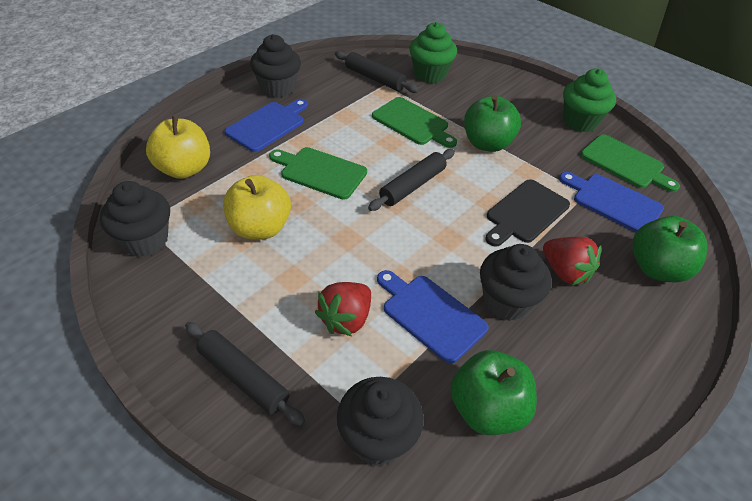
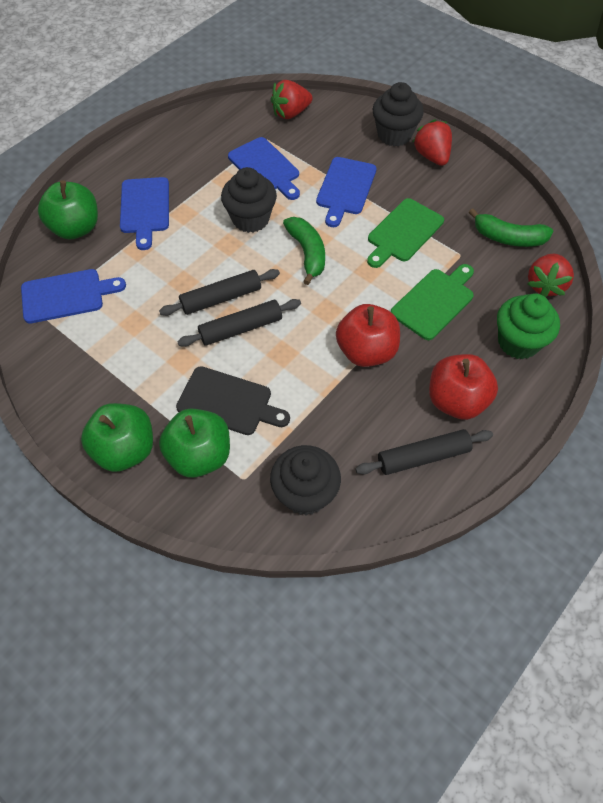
black cupcake: [100,181,170,257] [250,34,301,98] [337,377,424,466] [480,244,552,321] = 4 -> [221,167,277,233] [270,445,341,515] [373,82,424,147] = 3
blue cutting board: [225,99,308,152] [377,270,489,364] [559,172,664,232] = 3 -> [21,269,126,323] [120,177,169,250] [228,137,300,200] [316,157,377,227] = 4
green banana: none = 0 -> [283,217,325,285] [469,209,553,247] = 2
green cupcake: [410,22,457,83] [563,69,616,132] = 2 -> [497,293,560,359] = 1
green cutting board: [269,147,367,200] [372,97,457,148] [580,134,680,192] = 3 -> [367,198,444,268] [391,264,474,340] = 2
red apple: none = 0 -> [336,304,400,367] [429,354,498,420] = 2
red strawberry: [315,282,371,336] [543,237,601,285] = 2 -> [271,80,313,119] [413,119,452,166] [527,253,574,297] = 3
yellow apple: [146,115,210,179] [223,175,291,240] = 2 -> none = 0

